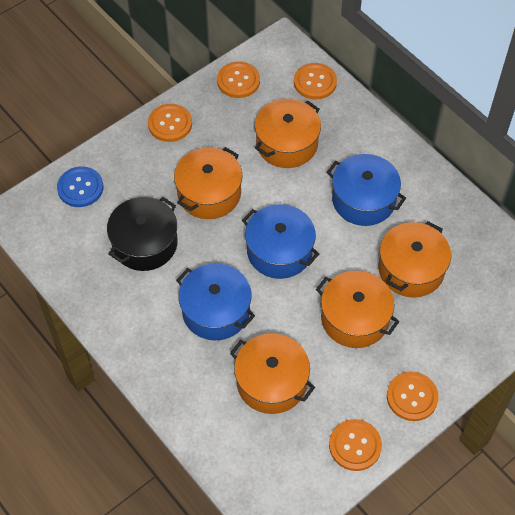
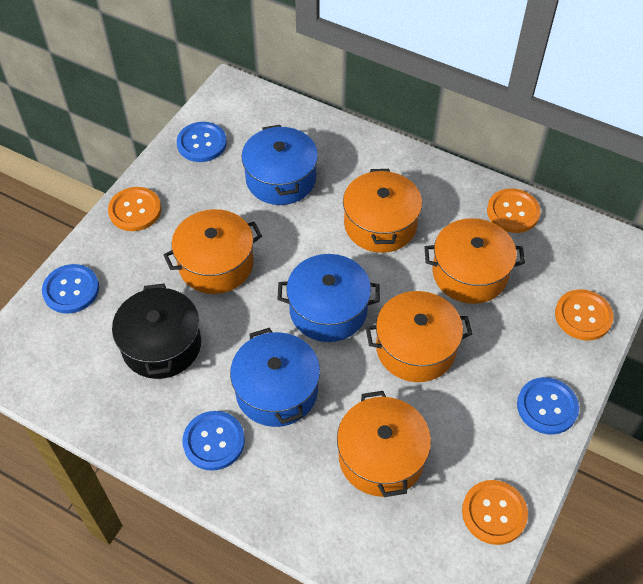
blue button: [57,166,103,207] = 1 -> [42,264,99,314] [177,122,227,162] [182,411,245,471] [517,377,579,435] = 4
orange button: [148,104,192,142] [217,62,260,98] [294,63,337,100] [329,419,382,471] [387,371,439,421] = 5 -> [108,187,161,231] [462,480,528,545] [487,188,541,233] [555,289,614,340] = 4

